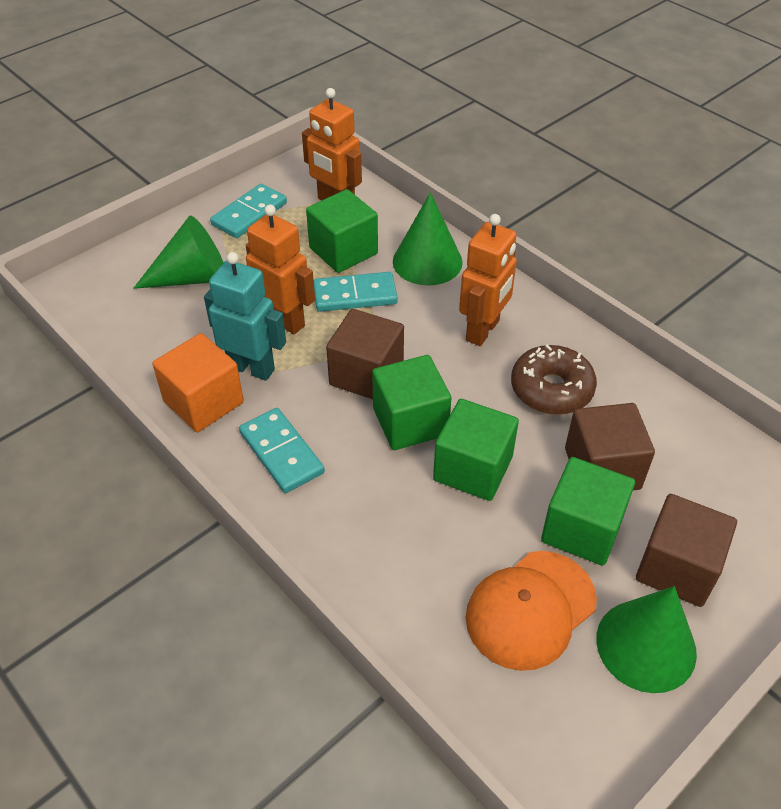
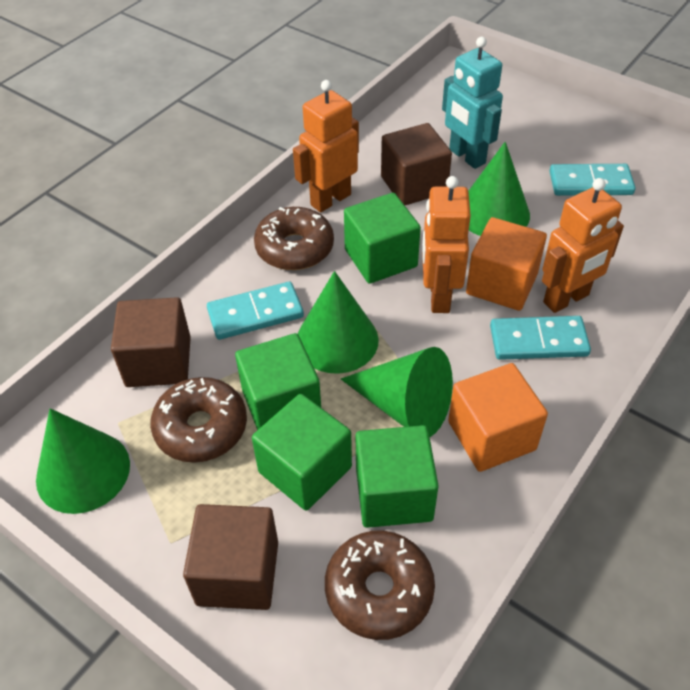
brown donut: [511,345,597,415] = 1 -> [150,377,247,463] [254,207,334,270] [325,530,435,640] = 3
green cone: [133,216,224,289] [393,192,463,286] [596,586,697,693] = 3 -> [36,408,130,514] [298,271,379,374] [341,347,453,437] [468,142,530,236] = 4
orange cap: [466,551,597,671] = 1 -> none = 0
orange cube: [152,333,244,432] = 1 -> [448,363,548,472] [466,217,547,311] = 2

